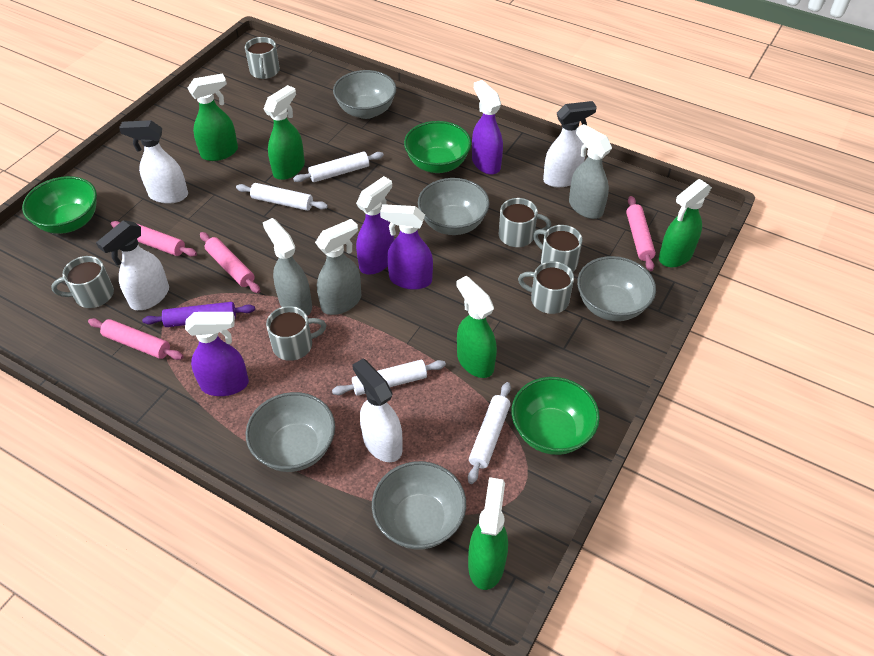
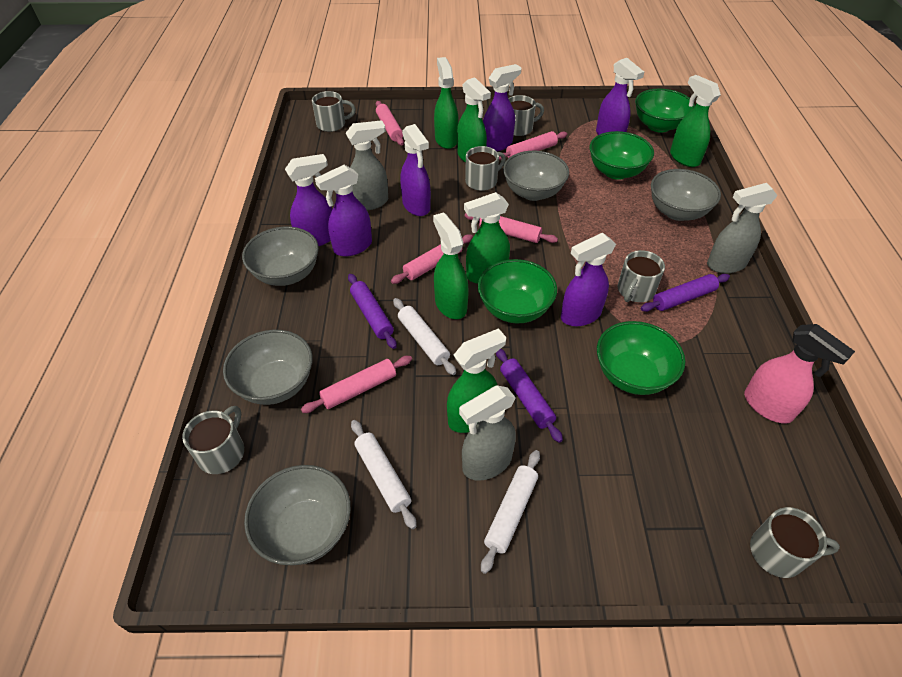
green bowl: [22,176,97,234] [404,121,471,173] [512,377,600,455] = 3 -> [478,259,557,323] [590,131,654,180] [597,321,685,395] [635,89,695,133] = 4
green spray bottle: [188,73,238,161] [264,85,305,180] [457,276,497,378] [468,477,508,590] [659,179,712,267] = 5 -> [433,212,469,319] [434,57,459,149] [447,328,506,433] [457,77,491,163] [464,192,510,284] [670,75,721,167] = 6
pink rolling pin: [88,318,183,360] [111,221,197,257] [200,232,260,293] [626,196,656,271] = 4 -> [301,356,412,413] [376,101,404,146] [391,234,473,284] [465,213,558,243] [499,131,567,160] = 5
pink spray bottle: none = 0 -> [744,324,855,424] = 1
purple rolling pin: [142,302,255,327] = 1 -> [348,274,397,349] [496,349,563,443] [641,274,730,312] = 3
purple spray bottle: [185,312,249,396] [356,176,394,275] [380,204,433,290] [472,80,503,175] = 4 -> [285,154,332,246] [315,165,372,256] [400,124,431,216] [483,64,522,151] [561,233,616,327] [596,58,644,135] = 6
white rolling pin: [236,183,328,211] [293,151,384,182] [332,360,446,396] [468,382,511,484] = 4 -> [351,420,417,529] [393,298,456,375] [481,450,540,574] = 3
white spray bottle: [96,220,169,310] [119,120,188,203] [352,359,403,462] [543,101,597,187] = 4 -> none = 0

